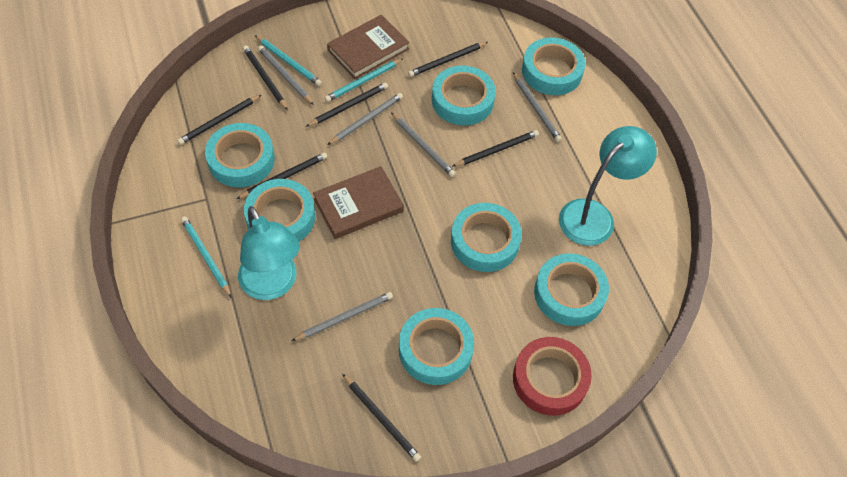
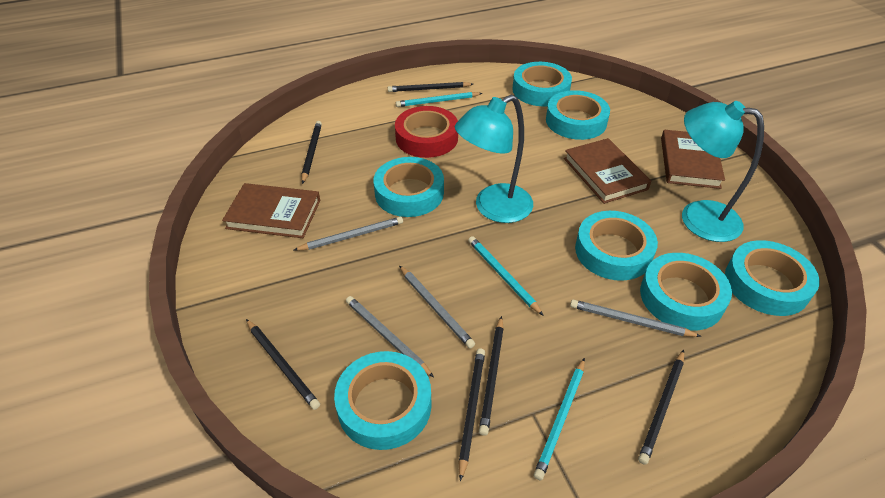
black pencil: [177,95,261,145] [236,152,327,199] [243,45,288,110] [306,83,388,127] [343,374,421,462] [408,42,488,77] [452,130,539,167] = 7 -> [246,319,320,410] [302,121,322,184] [388,82,473,92] [459,348,485,481] [479,316,504,436] [638,350,684,465] = 6
brown book: [313,166,404,239] [327,15,410,79] = 2 -> [222,183,320,238] [564,138,651,204] [661,130,725,189] = 3
grey pencil: [258,45,314,105] [291,292,393,341] [327,93,403,145] [391,113,456,177] [513,72,562,142] = 5 -> [294,217,403,251] [346,296,434,377] [399,265,475,349] [570,299,702,337] = 4

